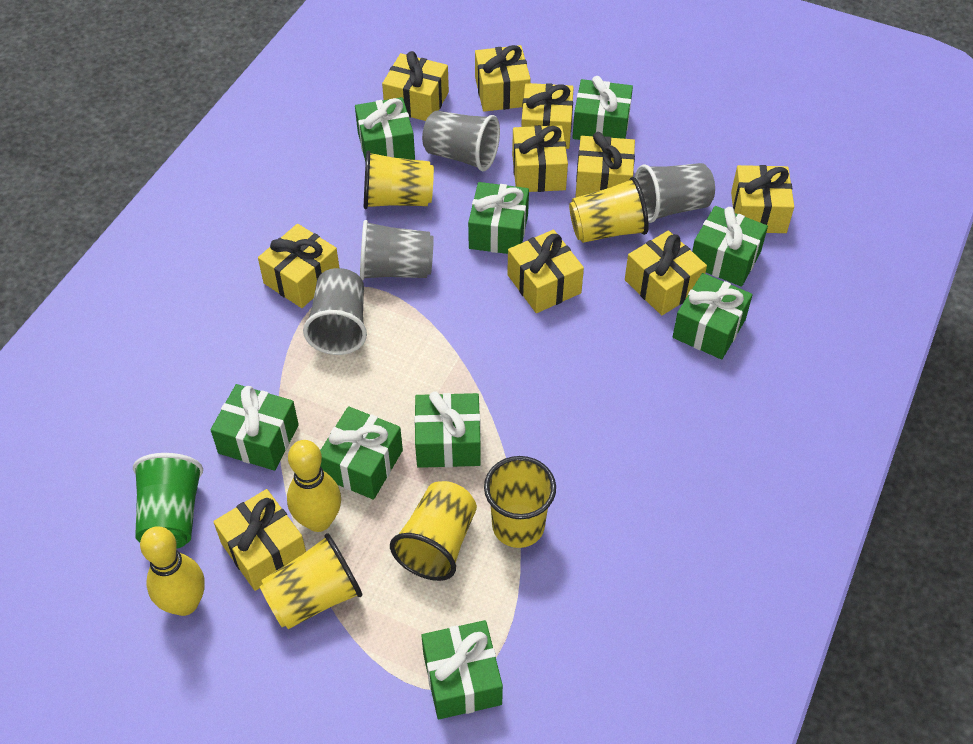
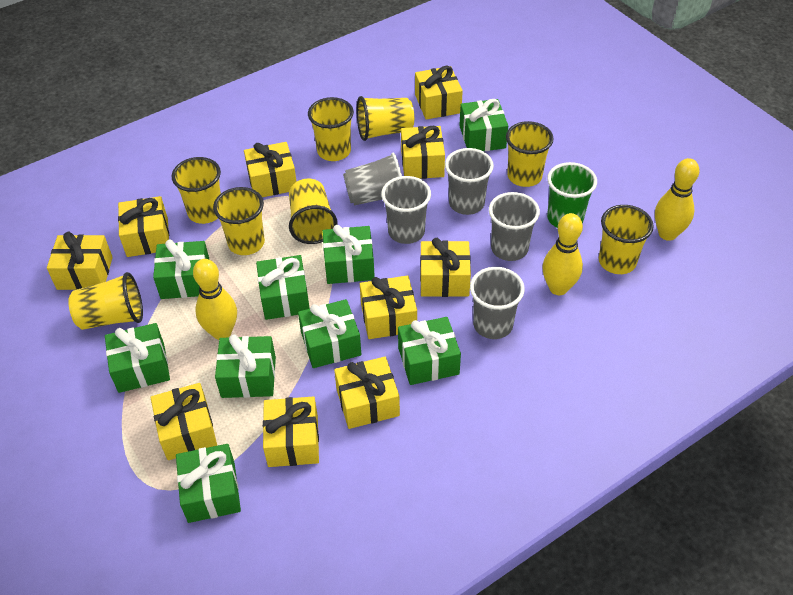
grey cup: [303,268,367,355] [360,220,434,280] [422,111,500,171] [635,163,715,223] = 4 -> [343,153,402,206] [381,176,431,244] [445,148,494,215] [470,267,525,339] [489,192,540,261] = 5
yellow bowling pin: [140,526,205,616] [287,440,341,532] = 2 -> [193,259,237,340] [542,213,583,295] [655,158,700,241] = 3
yellow cup: [259,533,362,629] [364,151,434,209] [390,481,477,581] [484,456,556,548] [569,177,649,243] = 5 -> [68,272,143,330] [172,157,221,224] [213,187,265,255] [289,178,338,244] [308,97,354,161] [357,96,414,141] [506,121,554,187] [599,205,654,274] = 8

